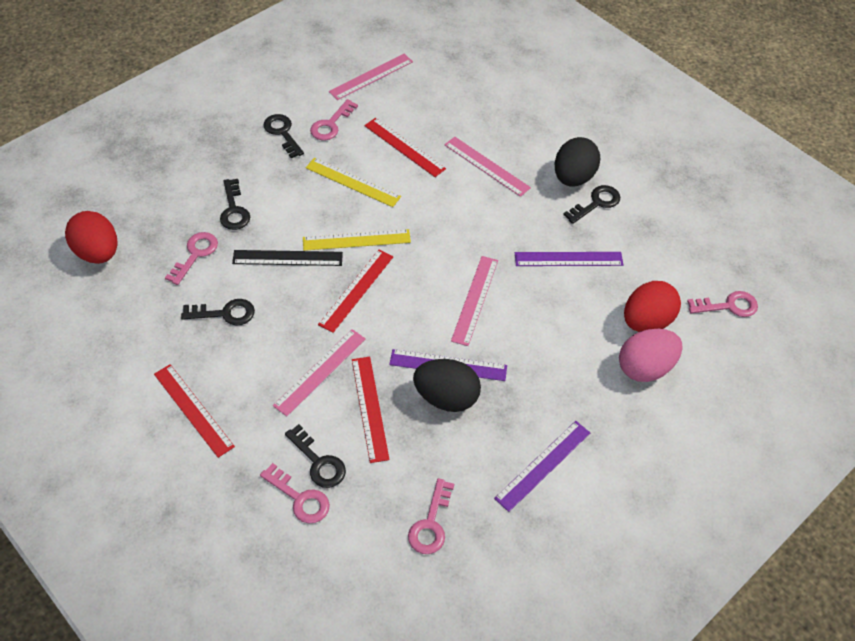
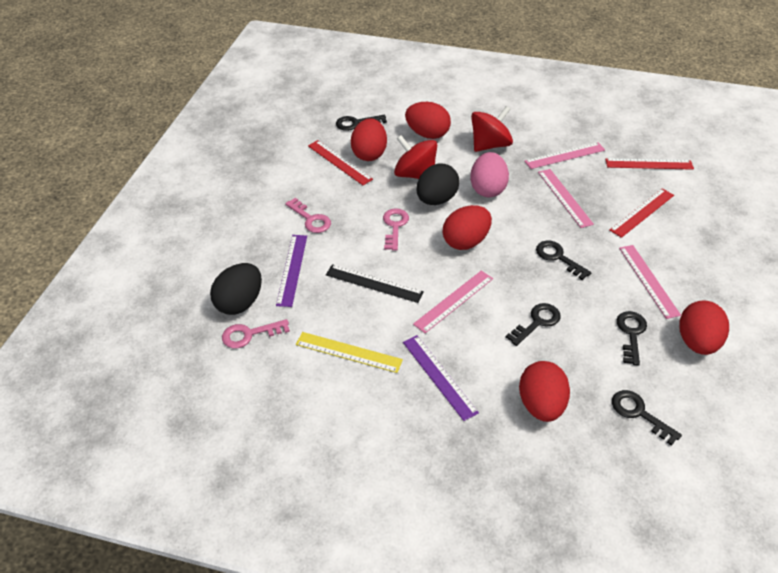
pink key: [165,232,218,285] [260,463,330,523] [310,99,358,140] [408,478,454,554] [687,291,758,317] = 5 -> [222,319,290,348] [285,198,331,233] [383,208,409,251] = 3
purple ruler: [389,349,507,381] [494,421,590,512] [515,252,623,266] = 3 -> [276,235,307,307] [403,335,479,421] = 2
red egg: [65,211,117,264] [624,281,681,332] = 2 -> [351,118,387,161] [405,102,451,139] [443,205,492,250] [519,361,570,422] [679,300,729,355] = 5
red ruler: [154,364,235,458] [318,249,394,333] [352,357,390,463] [364,118,446,177] = 4 -> [308,140,373,185] [605,158,694,170] [609,188,674,238] = 3
red spinning top: none = 0 -> [394,135,437,179] [471,106,513,152] = 2
yellow ruler: [303,229,411,251] [306,158,401,207] = 2 -> [296,332,403,373] = 1

